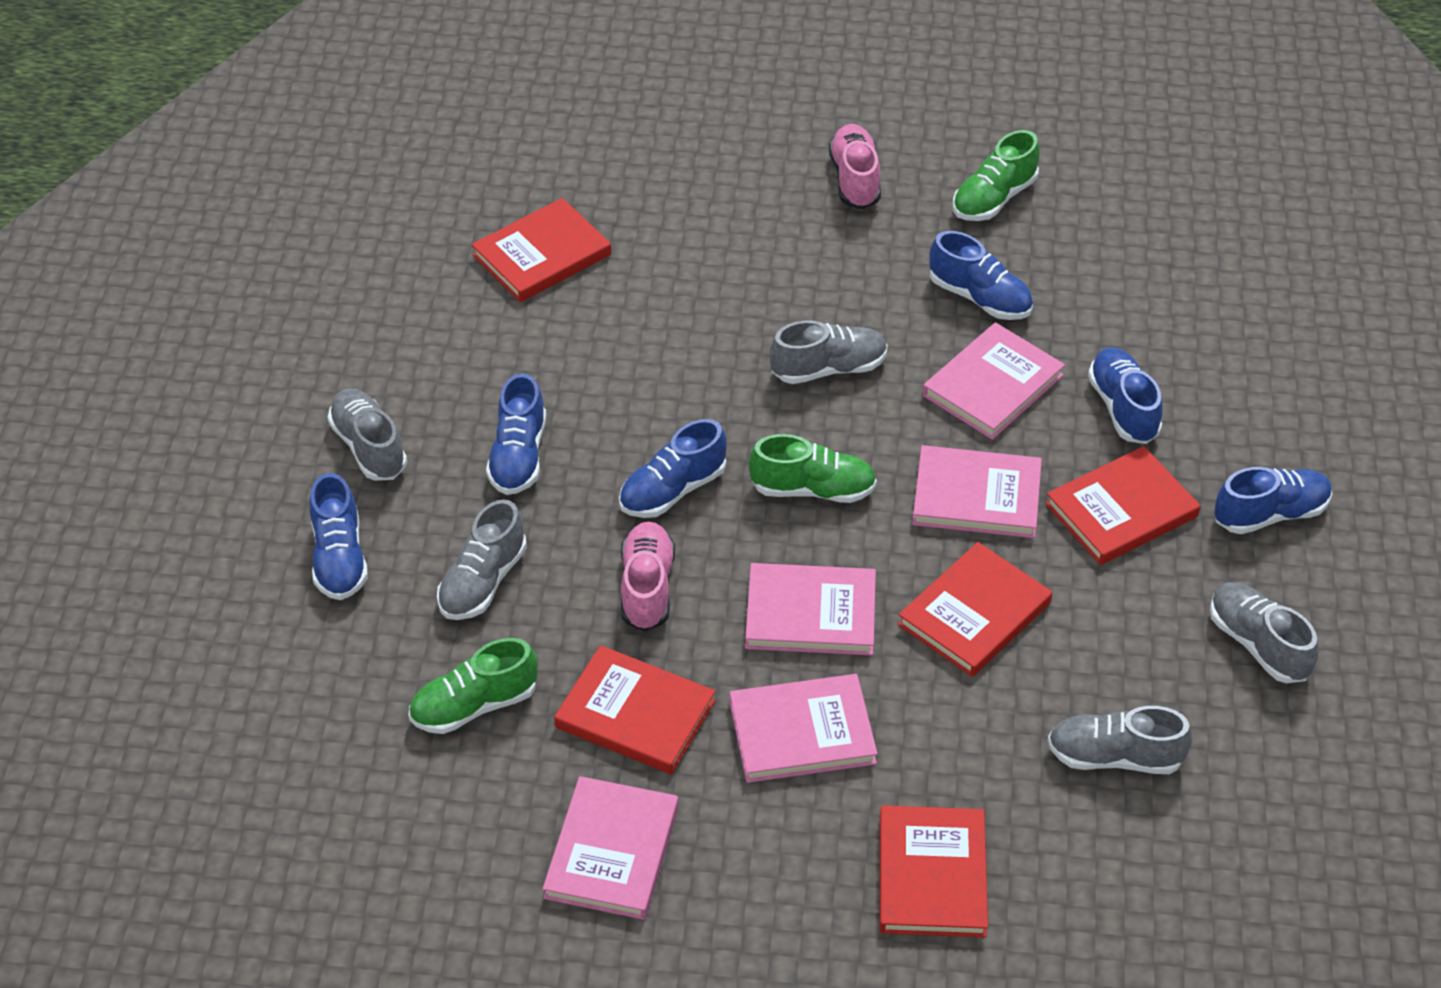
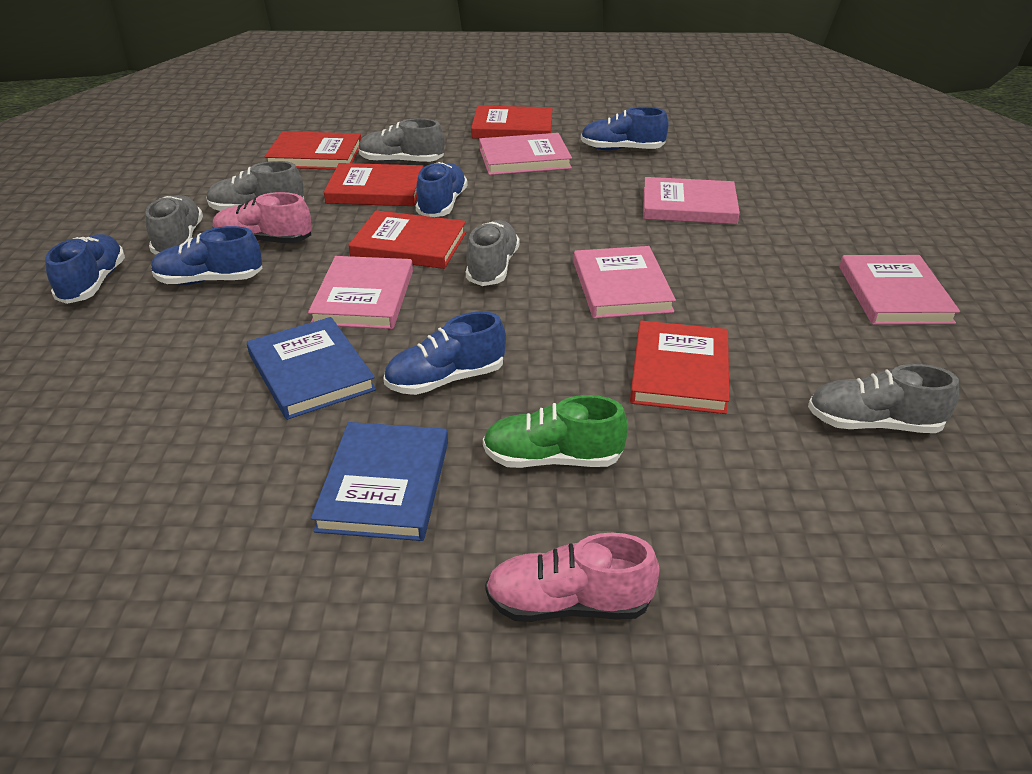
blue book: none = 0 -> [247,317,376,420] [311,422,448,541] = 2
blue shoe: [309,473,368,600] [486,373,546,495] [619,419,727,518] [929,231,1033,320] [1088,348,1163,444] [1214,467,1332,534] = 6 -> [45,234,125,304] [151,226,263,285] [383,311,506,395] [416,162,468,217] [581,107,669,151] = 5
green shoe: [409,638,538,734] [749,434,877,503] [953,130,1040,221] = 3 -> [483,395,628,468] = 1

